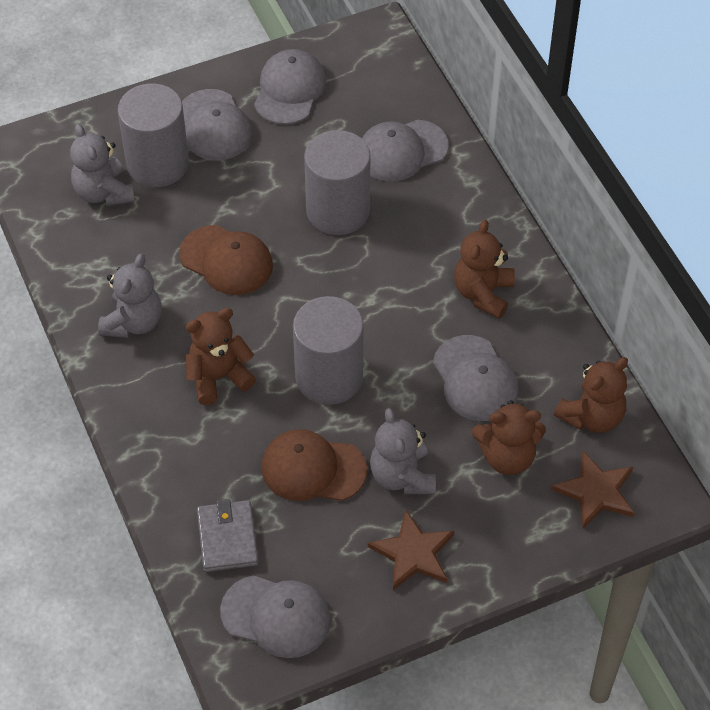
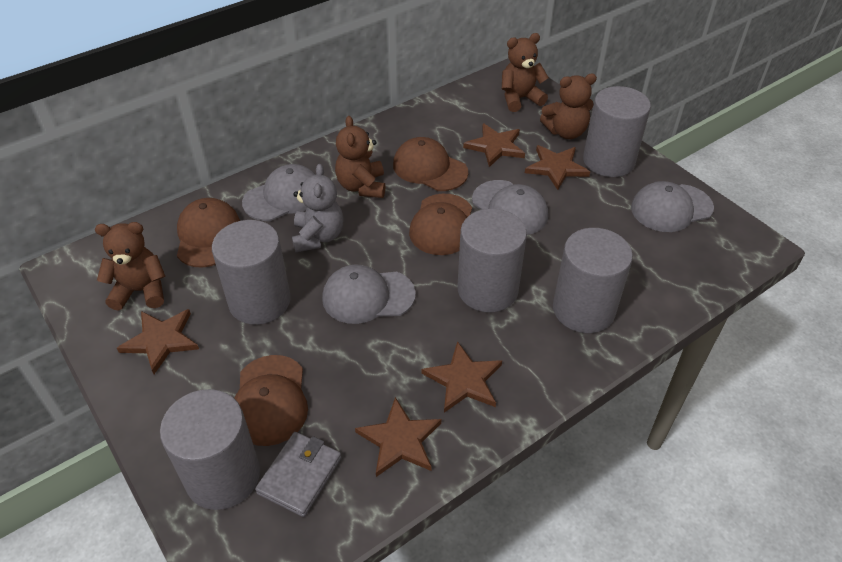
brown cap: [179,225,273,295] [261,429,367,501] = 2 -> [177,198,240,267] [234,355,308,446] [393,137,468,191] [409,194,472,255] = 4
brown star: [368,510,454,590] [551,451,635,528] = 2 -> [117,309,199,374] [355,397,441,477] [422,341,502,413] [463,124,525,167] [525,145,590,190] = 5
grey cap: [182,89,252,160] [220,575,331,658] [254,49,326,125] [362,120,449,181] [433,335,519,421] = 5 -> [242,164,316,221] [322,265,416,324] [472,180,548,235] [631,181,714,232] = 4
grey cylinder: [118,83,189,187] [293,296,364,405] [304,130,371,235] = 3 -> [160,389,260,510] [212,220,291,325] [458,209,527,312] [553,228,633,333] [583,86,651,177] = 5
grey teddy bear: [70,124,135,206] [98,254,162,338] [370,408,436,494] = 3 -> [292,164,344,252] = 1

